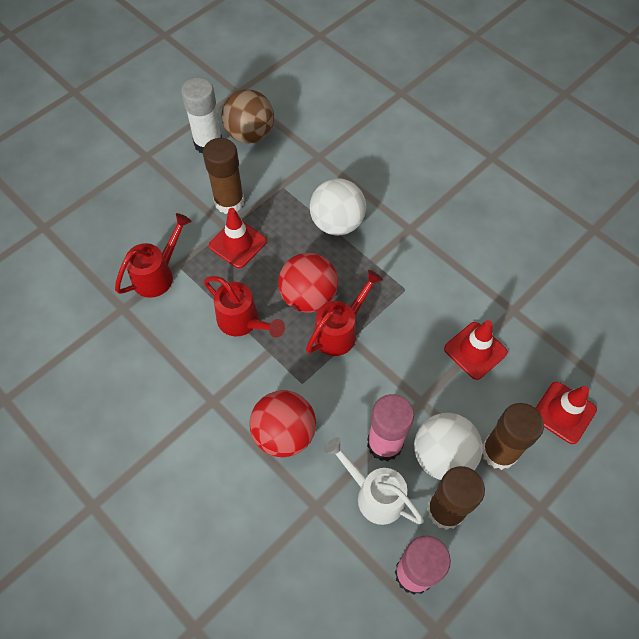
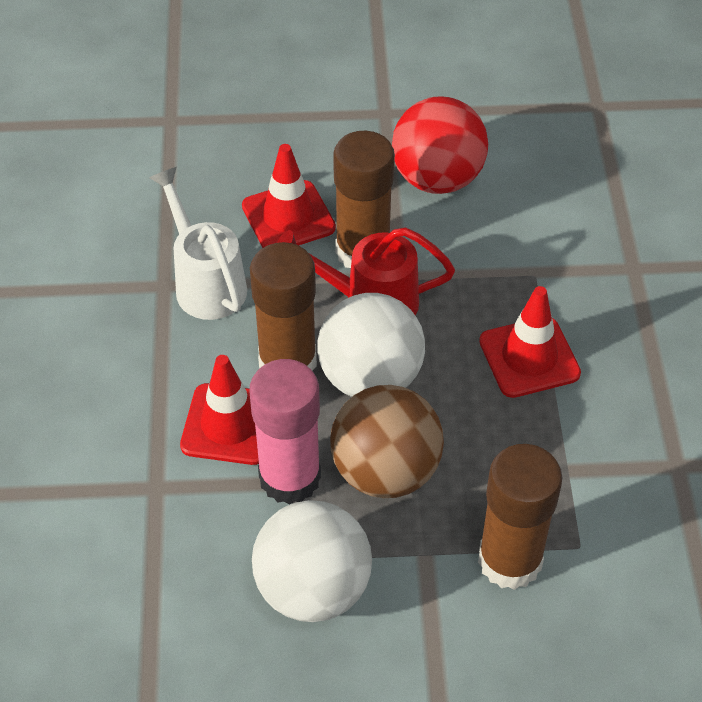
pink glue stick: [367,394,414,461] [395,536,451,595] = 2 -> [249,359,321,505] = 1
red ball: [250,390,316,457] [278,253,338,313] = 2 -> [392,97,488,194] = 1
red watering can: [115,213,191,298] [204,276,285,338] [306,270,383,356] = 3 -> [277,227,455,315] = 1
white glue stick: [181,77,222,153] = 1 -> none = 0

